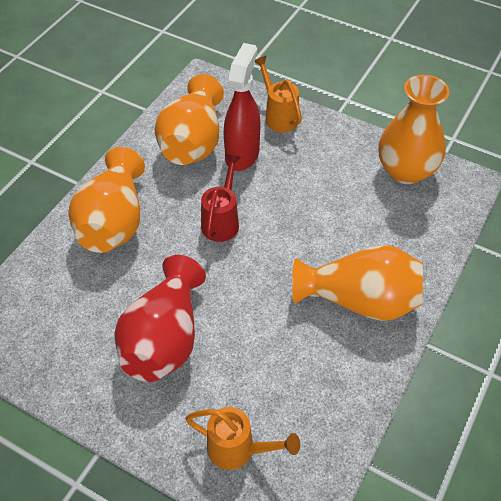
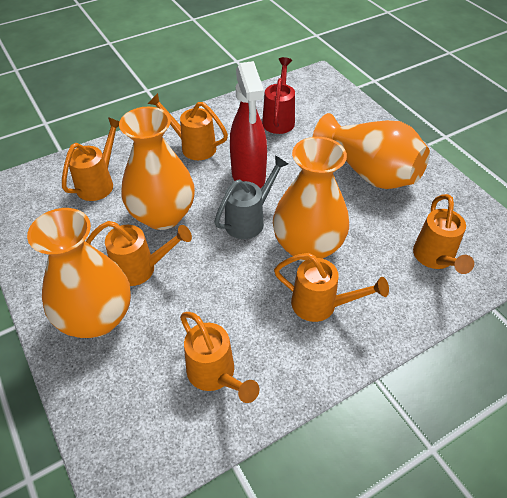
grey watering can: none = 0 -> [214,155,288,239] = 1
orange watering can: [185,407,300,470] [255,56,302,132] = 2 -> [62,117,119,201] [86,221,192,286] [148,93,228,160] [180,312,259,403] [274,253,389,322] [413,194,474,274] = 6
red vase: [114,255,206,382] = 1 -> none = 0

